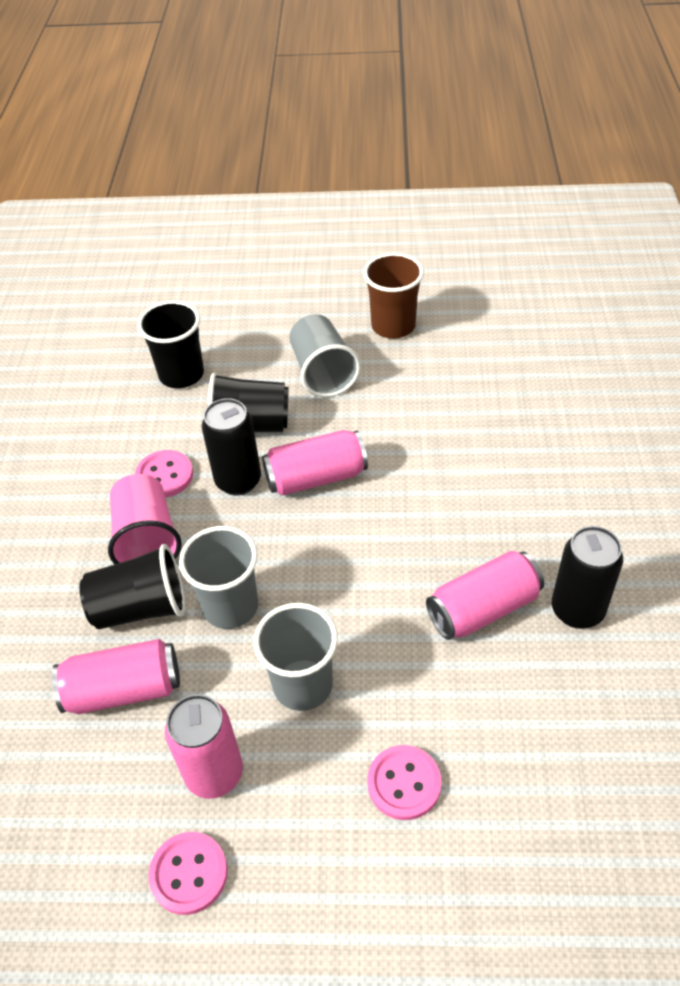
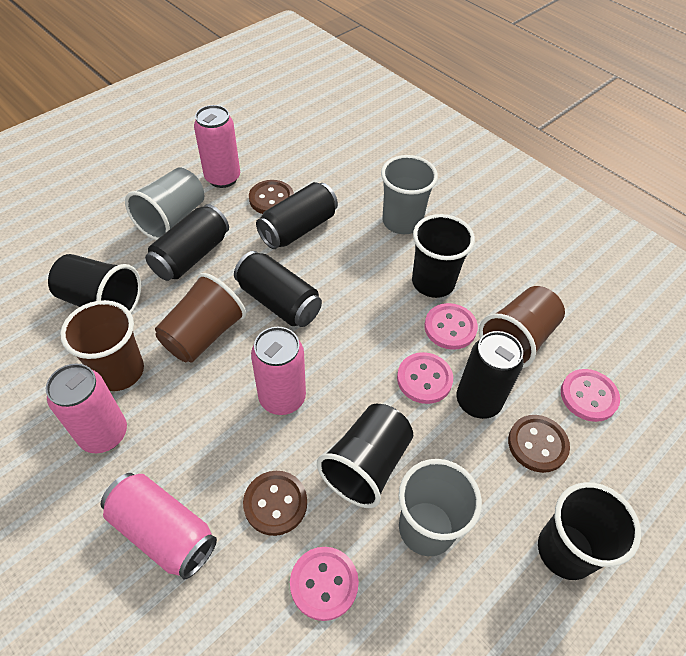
black can: [202,398,261,496] [552,526,623,629] = 2 -> [145,204,229,281] [234,251,322,327] [256,182,338,249] [456,331,524,419] = 4
black cup: [79,544,185,629] [137,300,204,388] [208,373,288,432] = 3 -> [48,254,141,313] [317,404,413,508] [412,214,475,298] [538,482,641,580] = 4
brown button: none = 0 -> [243,471,307,536] [249,180,294,214] [508,415,570,473] = 3
brown cup: [363,253,424,339] = 1 -> [60,300,144,391] [155,273,246,362] [479,286,565,368] = 3
pink button: [135,450,193,498] [148,832,228,915] [367,745,441,820] = 3 -> [290,547,359,621] [397,352,453,404] [424,303,478,350] [561,369,620,422] = 4
pink cup: [108,474,182,564] = 1 -> none = 0

